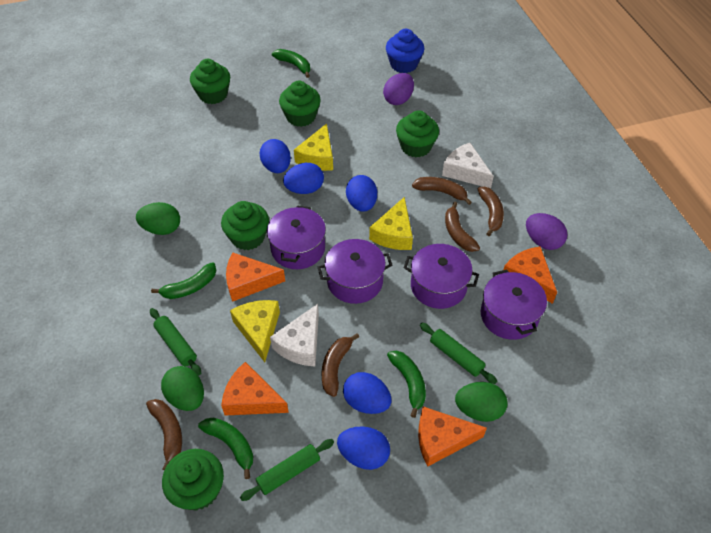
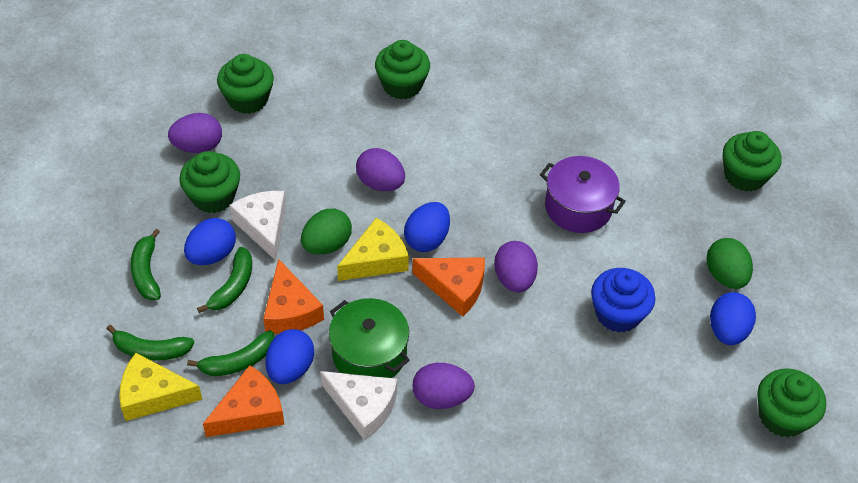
blue egg: [260,139,291,173] [283,163,324,194] [337,426,390,470] [343,372,391,414] [346,175,377,212] = 5 -> [184,218,236,265] [265,329,314,384] [404,202,450,252] [710,292,756,345] = 4
brown banana: [146,399,182,470] [321,333,359,397] [412,177,472,205] [445,202,480,252] [478,187,504,236] = 5 -> none = 0
green egg: [136,202,180,235] [161,366,204,411] [455,382,508,422] = 3 -> [301,209,352,254] [706,238,753,289] = 2
green pot: none = 0 -> [329,298,410,378] = 1
green rolling pin: [150,308,201,375] [240,439,334,501] [420,323,497,384] = 3 -> none = 0
orange cheese: [221,362,289,416] [226,253,285,302] [418,406,487,466] [504,246,557,304] = 4 -> [203,365,284,437] [263,259,324,334] [412,257,485,317] = 3
purple egg: [383,73,414,105] [526,213,568,250] = 2 -> [168,113,222,153] [356,148,405,191] [412,363,475,409] [494,241,538,293] = 4
purple pot: [267,205,326,269] [318,239,393,304] [404,244,479,309] [481,269,547,340] = 4 -> [540,156,626,233] = 1
yellow cheese: [230,300,280,362] [294,123,333,171] [369,197,413,250] = 3 -> [119,353,203,421] [337,218,409,281] = 2

